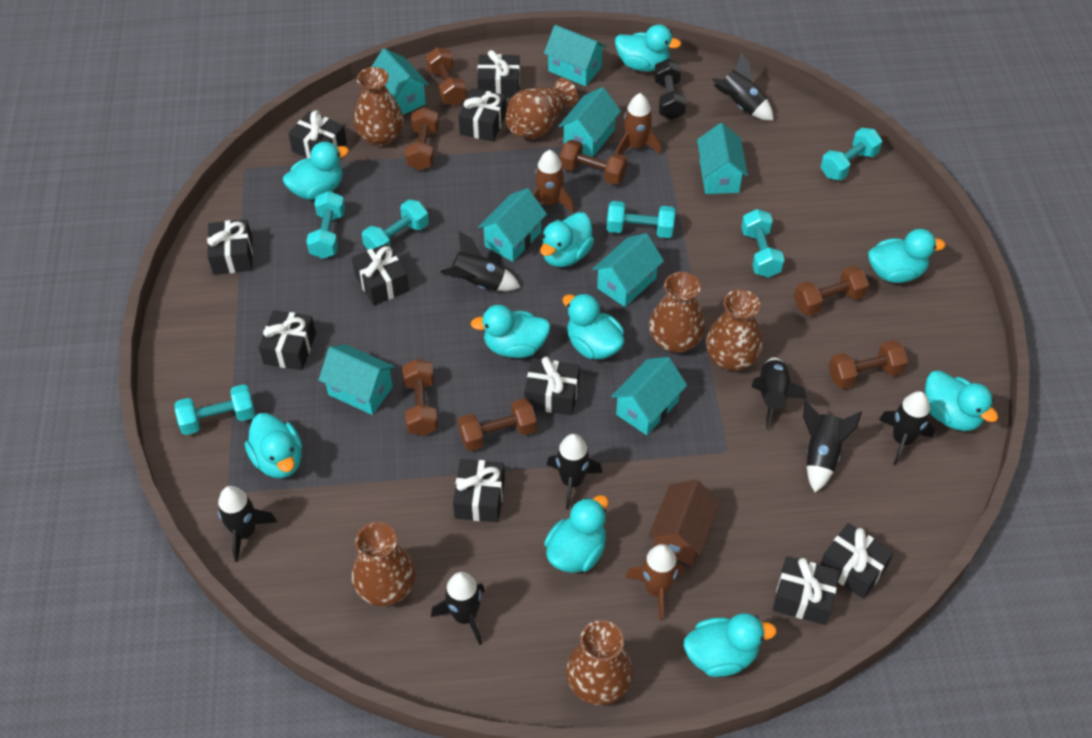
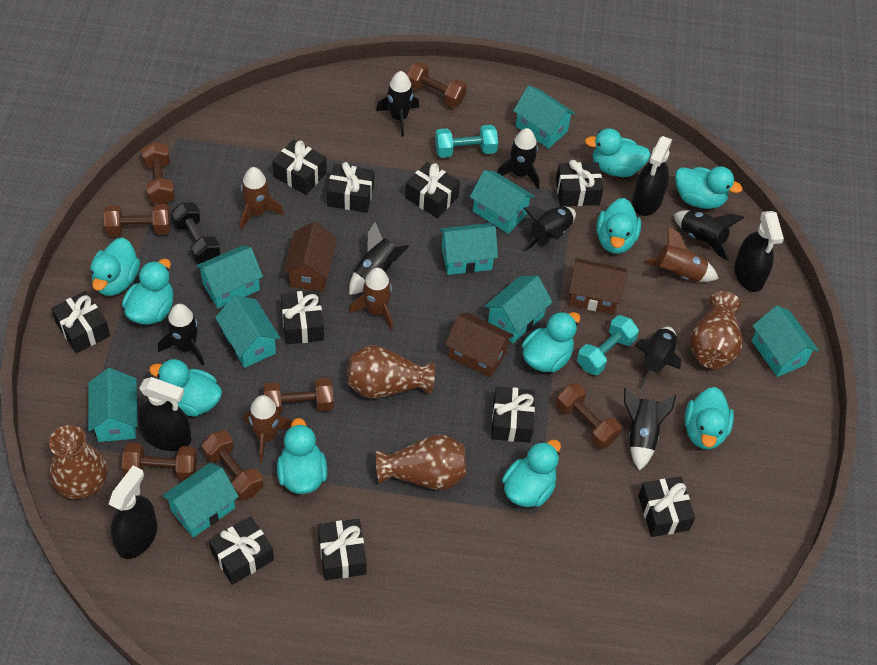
black spray bottle: none = 0 -> [108,466,157,559] [138,377,191,451] [632,136,672,216] [734,211,784,292] = 4
brown house: [649,480,720,565] = 1 -> [283,222,337,292] [445,312,514,378] [569,258,627,315] = 3
brown rocket: [533,150,575,213] [616,93,662,155] [625,544,684,621] = 3 -> [240,167,284,230] [243,395,292,462] [349,267,393,331] [643,226,719,282] = 4
brown vase: [351,522,416,606] [354,67,404,146] [505,78,578,139] [566,620,633,705] [649,272,705,353] [706,290,763,371] = 6 -> [49,425,107,499] [347,345,435,399] [376,434,467,490] [690,291,743,369] = 4
turquoise dumbbell: [175,384,255,435] [306,191,345,259] [362,200,429,250] [607,201,675,238] [741,209,785,278] [820,128,882,180] = 6 -> [435,125,498,158] [577,315,639,375] = 2
turquoise house: [319,344,395,415] [371,48,429,115] [478,188,547,262] [544,25,607,86] [558,87,621,157] [592,233,664,307] [611,357,687,435] [697,123,748,194] = 8 -> [88,368,137,442] [162,463,239,538] [196,245,263,308] [215,295,280,368] [439,223,498,275] [470,170,535,234] [485,276,553,343] [513,86,576,149] [752,305,819,377] = 9

